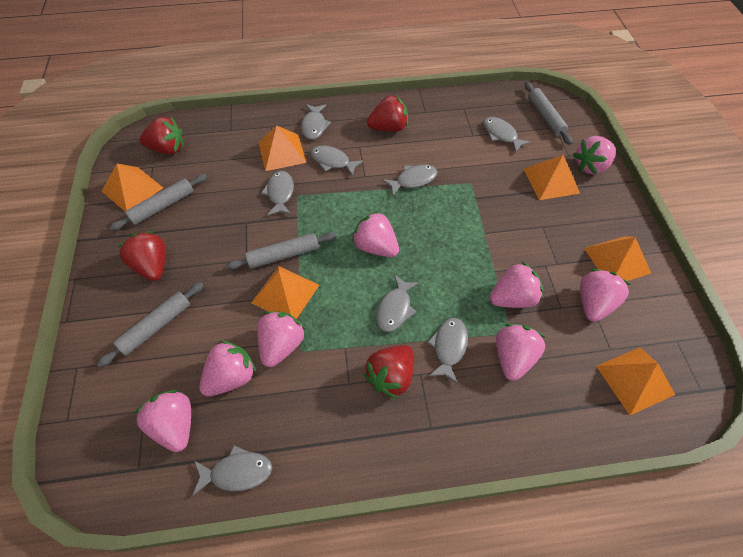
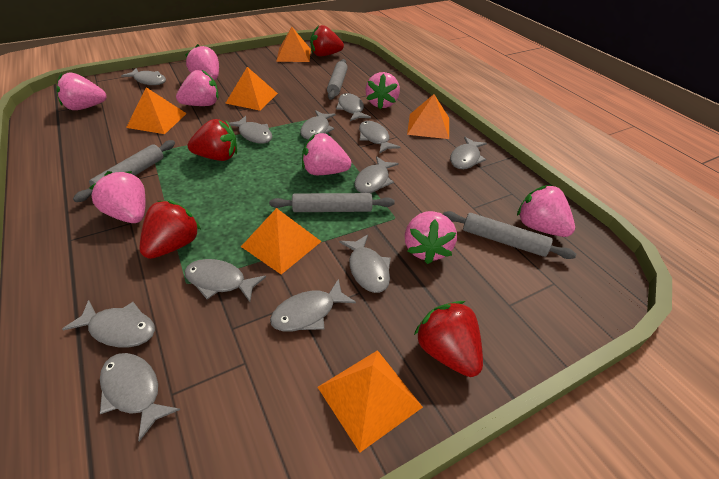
grey fish: [193,445,272,495] [261,171,294,216] [301,104,331,140] [310,145,364,176] [376,274,419,332] [382,164,437,196] [427,318,468,384] [483,117,531,153] = 8 -> [62,300,155,347] [100,353,180,442] [121,68,166,85] [185,259,266,302] [229,116,272,144] [270,279,356,332] [300,110,336,140] [336,93,371,121] [339,234,391,293] [354,156,399,193] [359,121,401,154] [450,137,487,169] = 12

